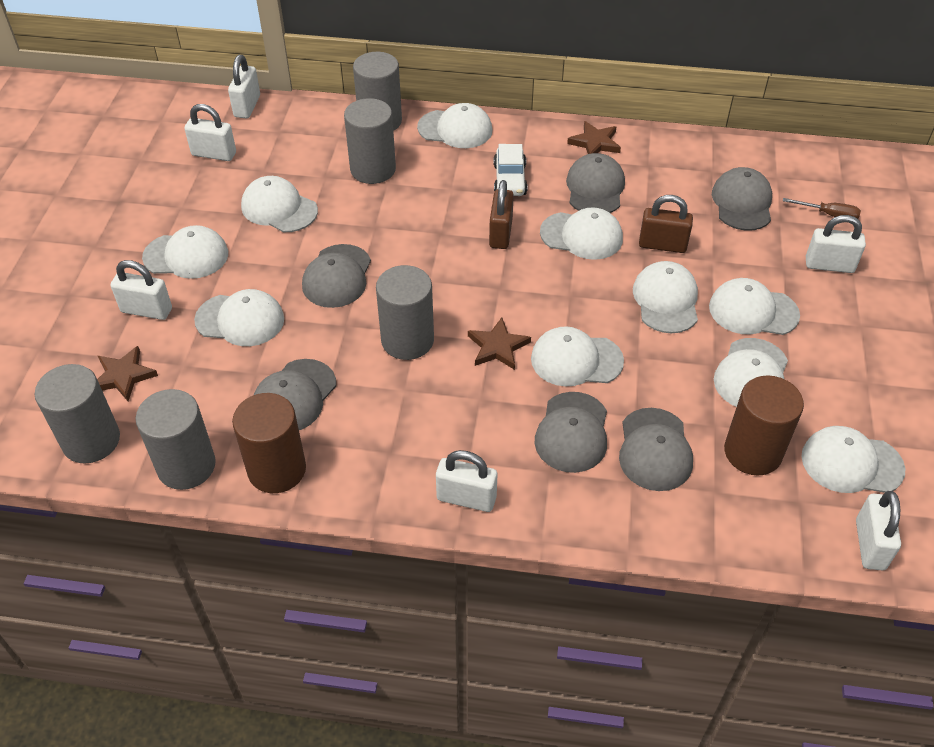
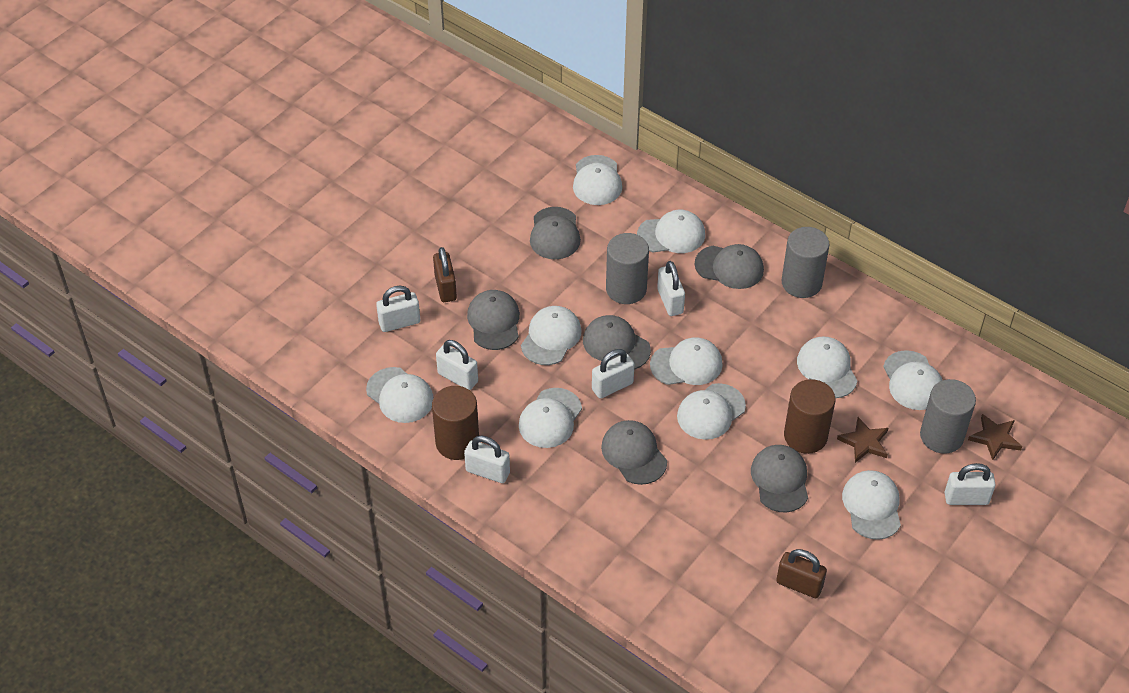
brown screwdriver: [783,198,861,219] = 1 -> none = 0
brown star: [97,346,158,401] [468,318,531,370] [567,121,621,154] = 3 -> [837,417,888,463] [968,414,1022,460] = 2
grey cylinder: [35,364,120,464] [135,389,216,490] [344,98,396,184] [353,52,402,131] [376,265,434,360] = 5 -> [606,233,649,304] [782,227,829,298] [920,379,976,454] = 3
white car: [493,144,528,196] = 1 -> none = 0

